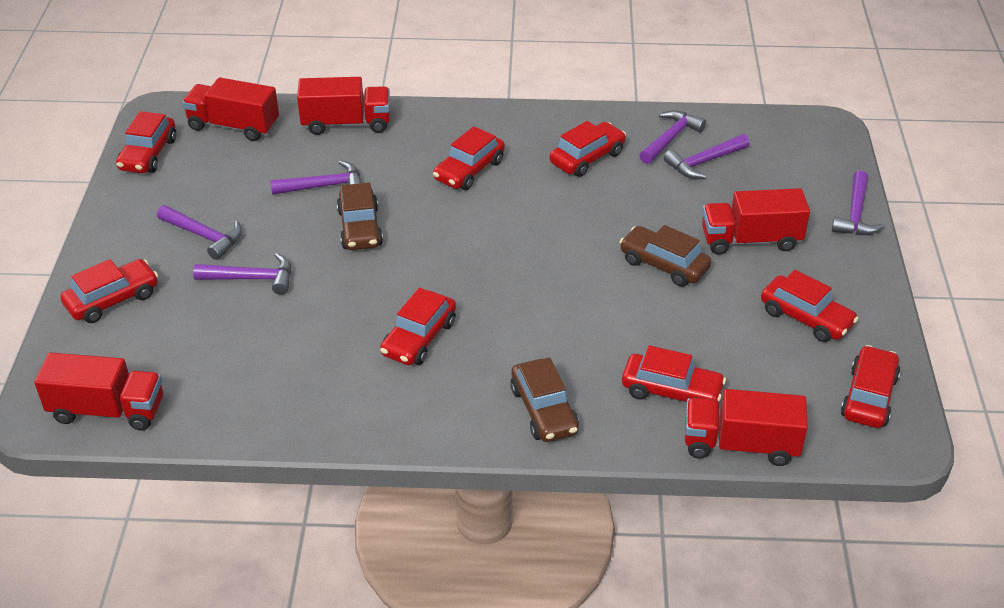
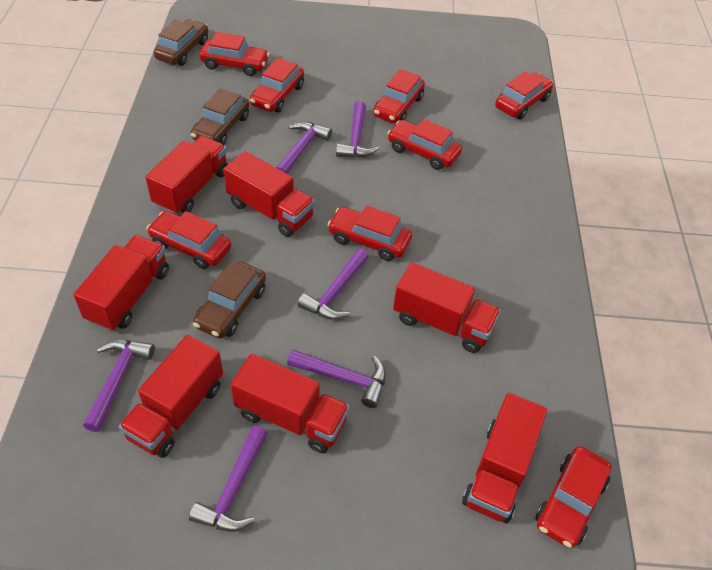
red truck: [34,352,163,431] [182,77,279,141] [297,77,390,135] [685,389,808,466] [702,188,810,255] = 5 -> [73,235,169,331] [119,335,223,458] [146,136,228,214] [224,151,315,237] [231,354,350,453] [393,262,501,353] [462,393,547,523] = 7

